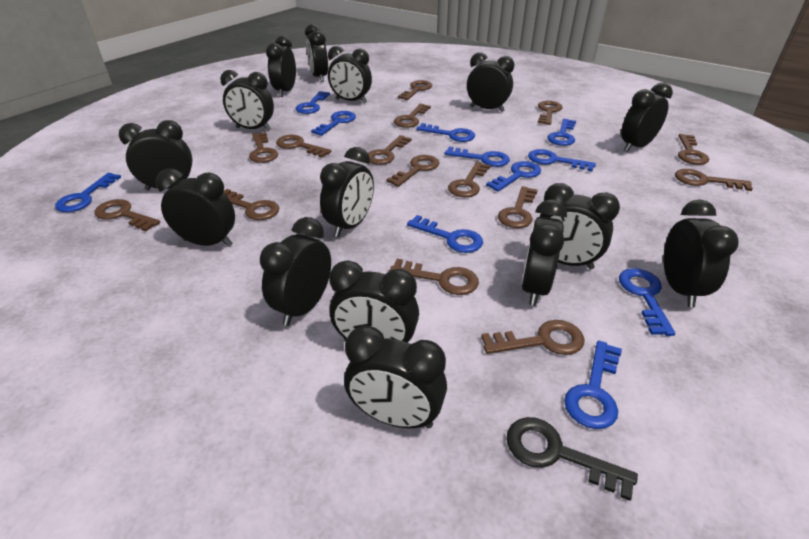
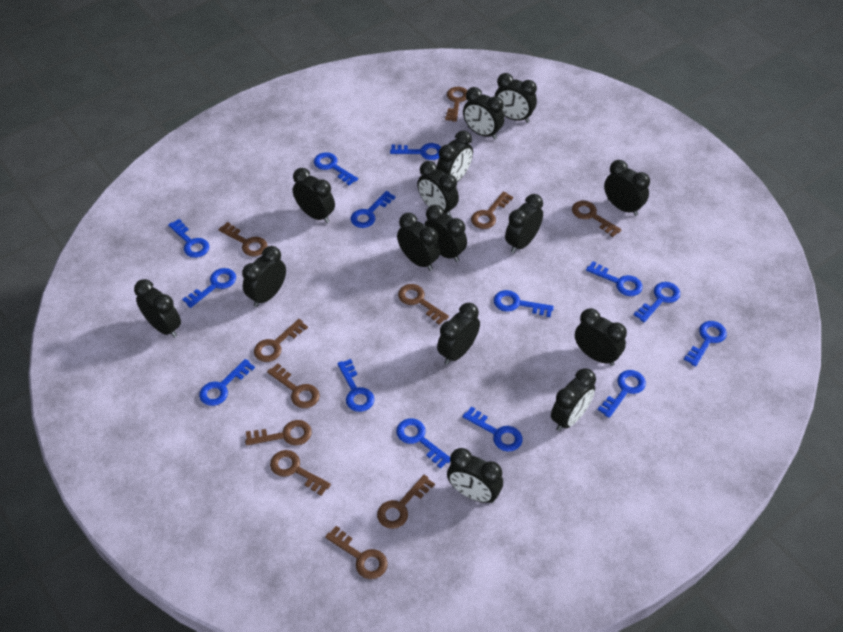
black key: [506,417,638,501] = 1 -> none = 0
blue key: [55,173,121,212] [295,91,330,114] [311,111,356,136] [407,215,483,253] [417,123,475,142] [445,147,510,167] [486,161,541,192] [528,149,596,172] [547,119,576,146] [564,340,622,429] [619,268,675,336] = 11 -> [168,219,209,258] [182,268,236,308] [199,359,255,406] [314,152,358,185] [337,359,374,412] [351,191,396,228] [390,143,441,160] [396,418,450,469] [462,406,523,452] [494,290,554,317] [586,261,643,296] [598,370,646,418] [634,282,680,322] [683,321,727,367] = 14
brown key: [95,199,160,231] [224,189,279,220] [249,132,278,163] [276,135,331,158] [368,135,412,165] [386,155,439,187] [390,259,479,295] [394,104,431,128] [398,80,432,100] [448,162,490,197] [481,320,584,355] [498,186,538,228] [538,101,562,125] [675,169,753,191] [678,134,709,165] = 15 -> [218,222,268,256] [245,420,312,446] [254,319,308,362] [267,363,320,408] [270,450,331,496] [325,526,388,579] [377,475,435,529] [398,284,449,325] [445,87,468,122] [471,191,513,229] [572,201,622,237] = 11

